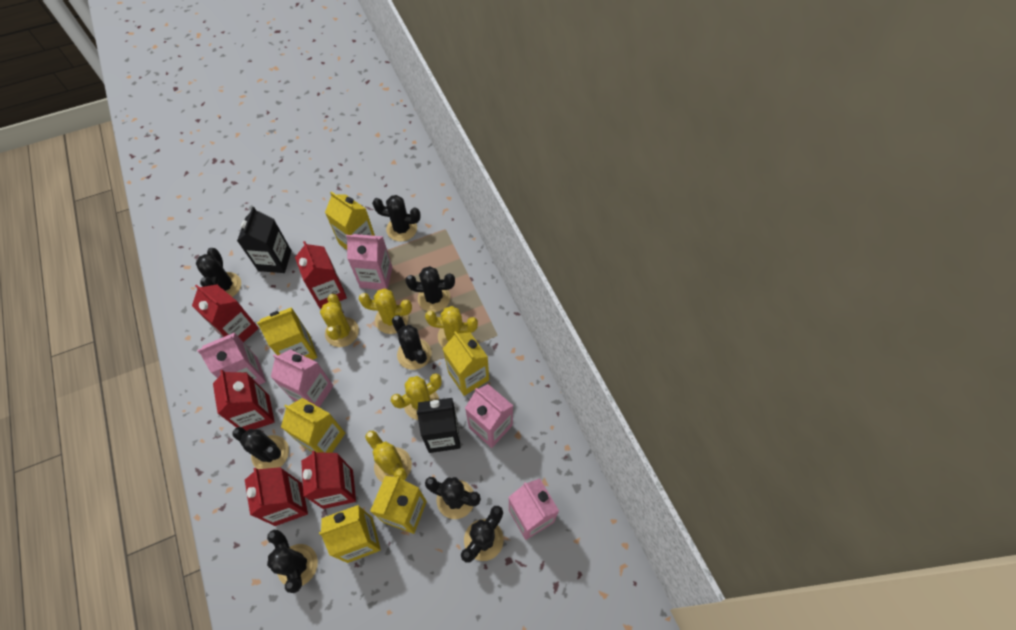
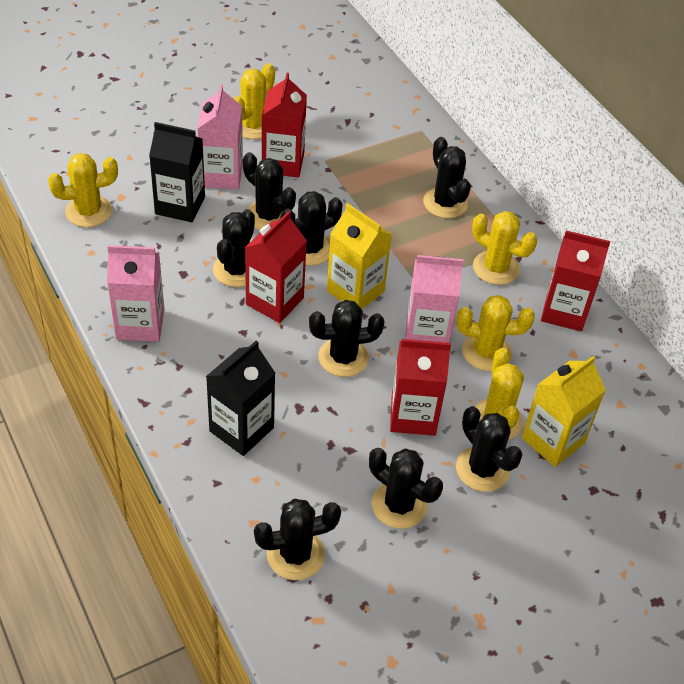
pink carton: [197,332,266,385] [271,350,333,408] [346,234,392,290] [465,384,513,448] [509,478,559,540] = 5 -> [107,245,165,342] [197,84,243,190] [405,255,463,343] = 3
red carton: [192,285,259,342] [213,370,275,431] [245,467,308,526] [295,241,347,309] [301,451,356,509] = 5 -> [245,211,307,323] [262,73,307,178] [390,339,451,436] [541,231,610,331] = 4
yellow carton: [257,307,317,360] [281,398,345,453] [319,505,381,563] [325,191,375,250] [370,476,427,534] [443,331,489,396] = 6 -> [327,203,392,309] [522,356,606,467] = 2

